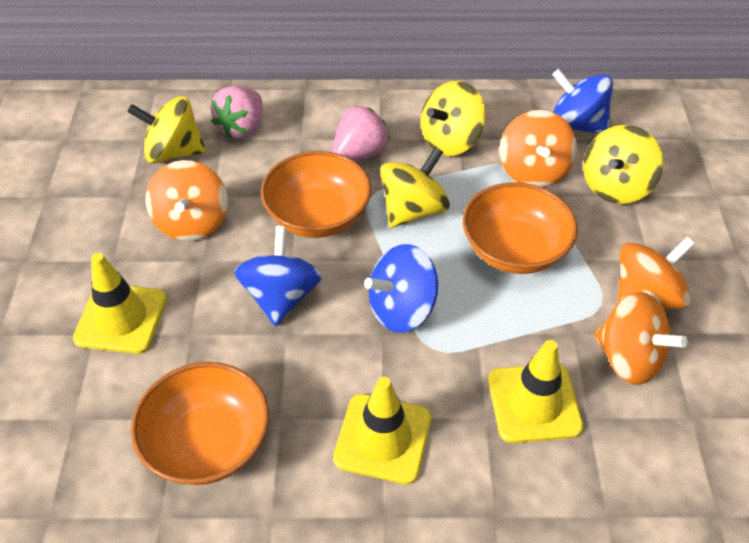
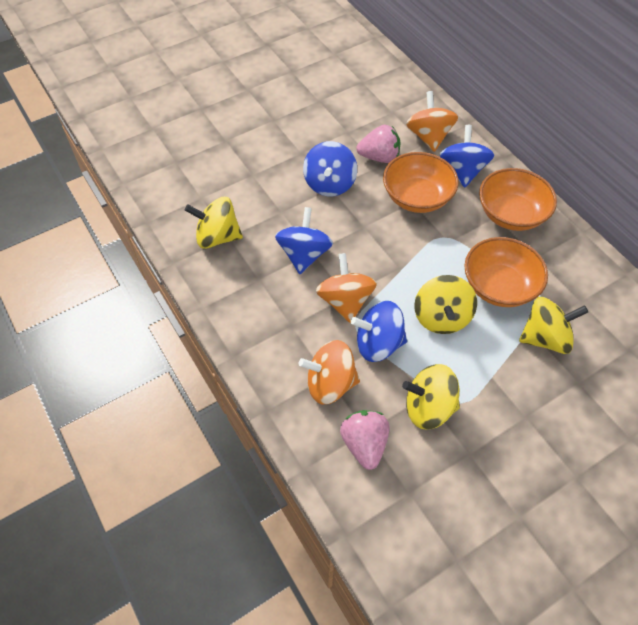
blue spinning top: [234,226,322,326] [364,244,438,333] [552,69,613,133] = 3 -> [275,207,333,274] [303,141,357,196] [351,301,407,362] [440,125,494,188] = 4
orange spinning top: [146,160,228,241] [499,110,577,187] [594,292,688,385] [617,237,695,309] = 4 -> [299,340,360,404] [316,253,377,323] [406,91,458,152] = 3
yellow traffic cone: [73,253,167,354] [333,377,431,484] [488,340,584,443] = 3 -> none = 0

